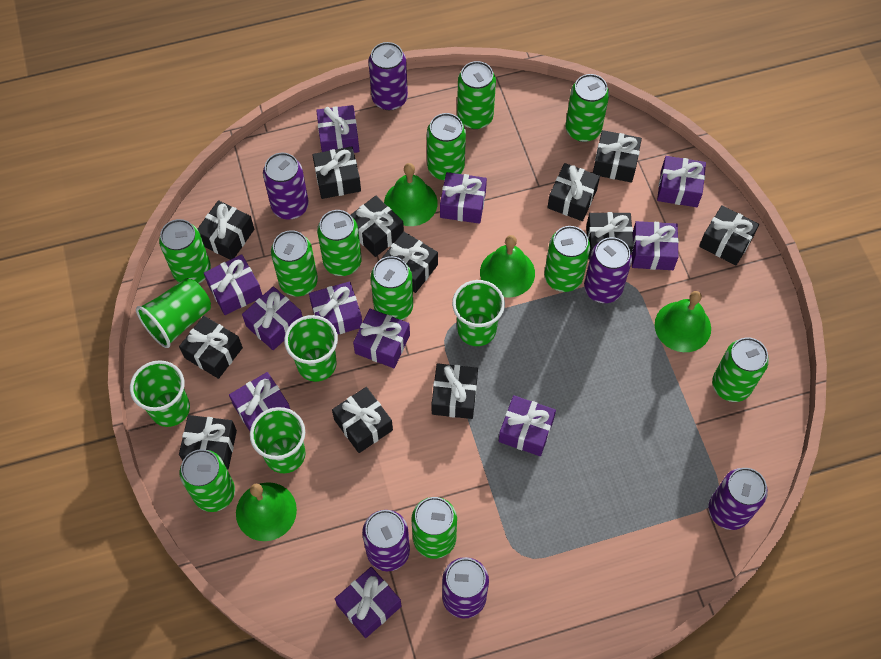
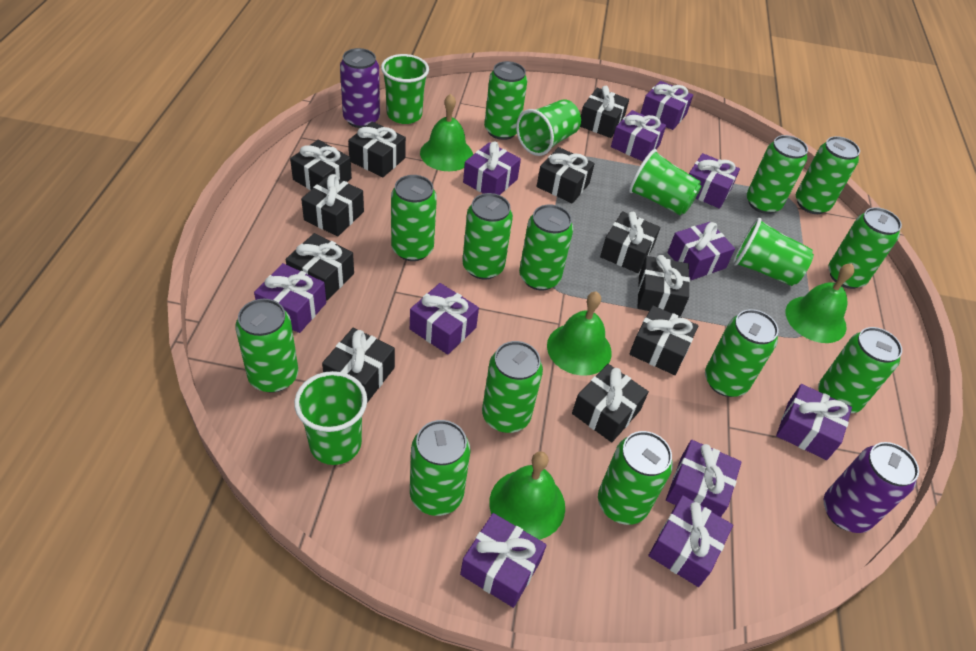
black gift: [179,316,243,379] [179,415,237,469] [198,200,254,260] [312,147,361,199] [332,387,393,453] [351,196,404,257] [381,231,438,293] [431,363,478,419] [547,163,600,221] [586,212,634,260] [593,130,642,182] [699,205,759,266] = 12 -> [286,233,354,300] [290,139,352,190] [301,174,364,237] [322,328,395,403] [348,121,406,177] [536,147,595,203] [572,364,649,442] [580,86,629,138] [600,211,660,273] [629,305,699,375] [637,255,690,317] = 11
green can: [159,219,211,284] [180,449,235,512] [271,230,318,297] [317,210,362,276] [371,256,413,320] [412,497,457,559] [427,113,466,180] [457,61,496,129] [544,226,590,292] [565,74,609,142] [712,337,769,402] = 11 -> [235,299,298,393] [391,175,437,261] [410,420,471,516] [462,193,513,279] [482,341,543,433] [484,61,527,140] [519,204,574,291] [598,431,673,525] [705,309,778,397] [747,135,808,214] [796,136,860,214] [818,327,902,413] [828,207,902,289] = 13
purple can: [263,153,309,220] [362,510,410,571] [368,42,408,110] [442,557,489,618] [584,237,632,303] [708,468,768,530] = 6 -> [340,48,380,128] [824,442,919,533] = 2

